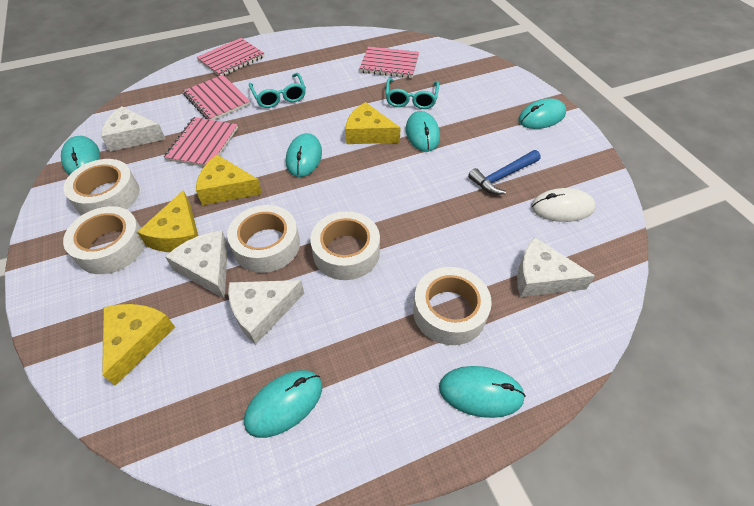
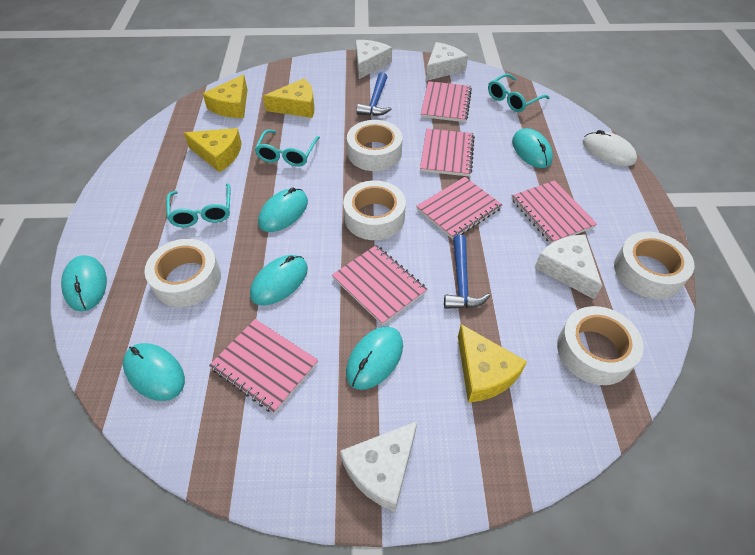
blue hammer: [468,150,541,194] = 1 -> [356,72,392,116] [444,235,490,309] = 2
pink notebook: [164,117,238,167] [183,75,250,120] [197,38,265,76] [359,46,419,78] = 4 -> [209,319,318,414] [332,245,427,325] [416,177,502,239] [420,129,475,176] [421,81,472,122] [511,180,597,244] = 6
turquoise glasses: [249,73,306,108] [386,78,439,109] = 2 -> [166,183,230,227] [254,129,320,167] [488,74,550,112] = 3

